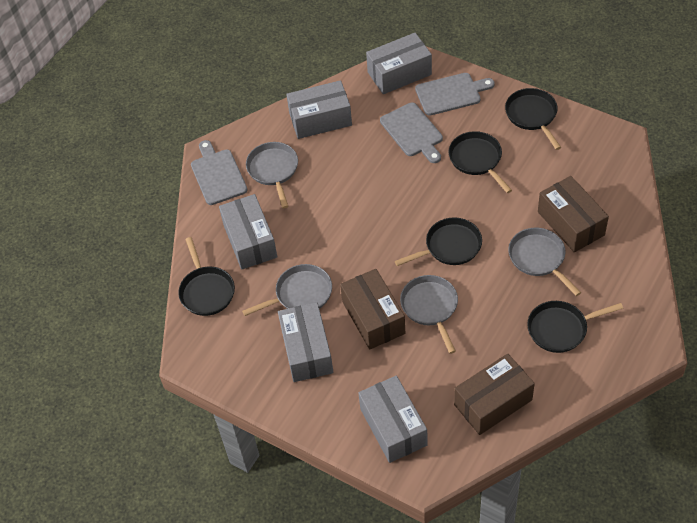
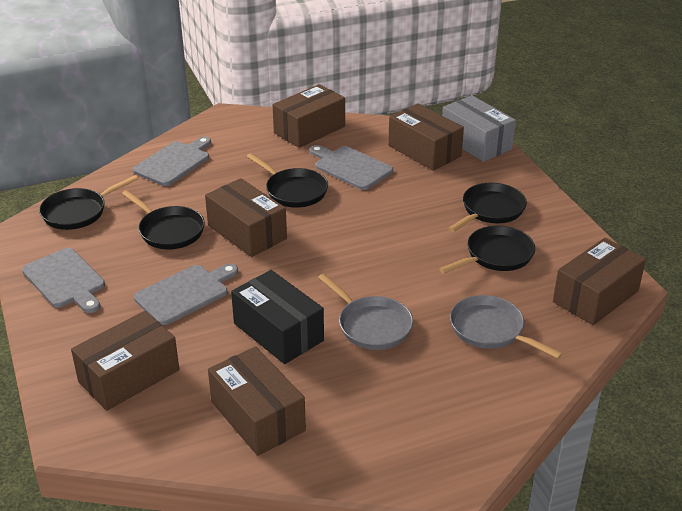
black box: none = 0 -> [231,270,324,364] = 1
brown box: [340,269,405,350] [454,354,535,435] [538,176,609,252] = 3 -> [71,311,179,411] [205,178,287,257] [208,346,306,456] [273,84,345,148] [388,103,464,171] [553,238,646,325] = 6
grey box: [219,194,277,270] [278,302,333,382] [286,80,352,139] [358,376,428,463] [366,33,432,94] = 5 -> [442,95,516,162] = 1
grey cutting board: [191,140,247,205] [380,103,443,163] [415,73,495,116] = 3 -> [22,248,105,313] [132,137,211,186] [134,264,238,325] [310,145,393,190] = 4
grey pan: [242,264,332,316] [246,142,298,209] [400,275,458,354] [508,228,581,296] = 4 -> [318,274,413,350] [450,295,563,359] = 2

